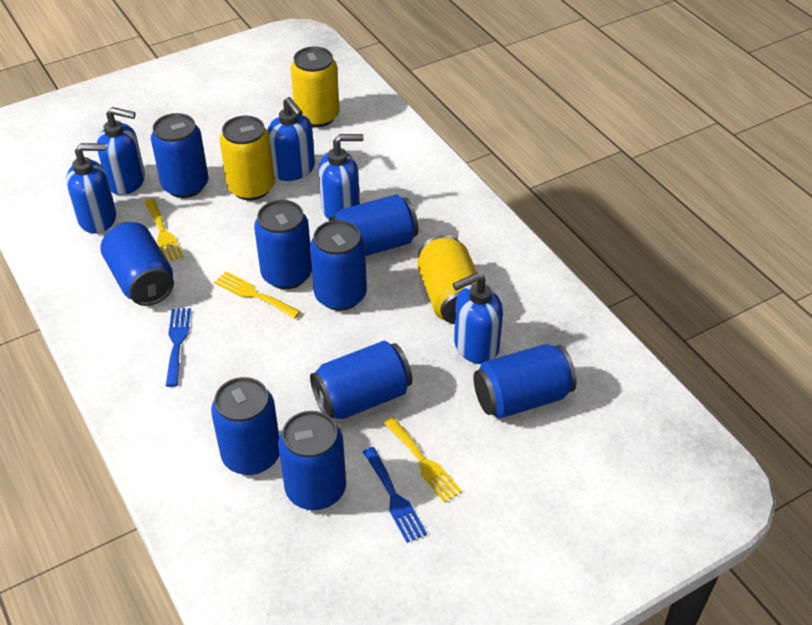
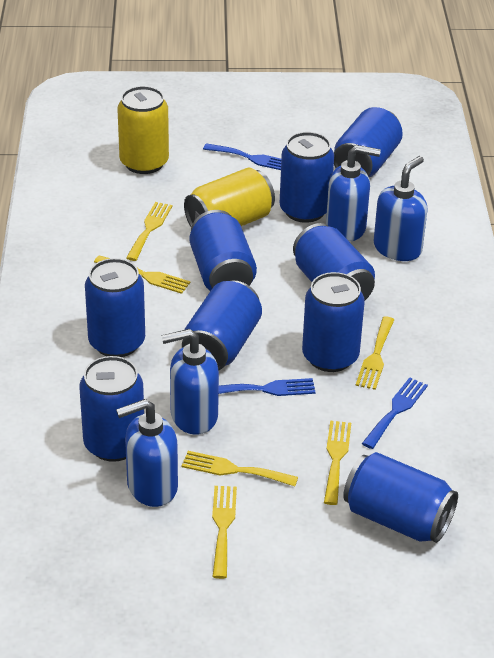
blue fork: [166,308,191,387] [363,447,427,543] = 2 -> [203,143,281,170] [219,378,316,396] [362,377,428,449] = 3
blue soap dispenser: [66,143,116,233] [97,107,145,195] [267,97,315,181] [319,134,364,220] [453,272,503,364] = 5 -> [116,399,178,507] [161,329,219,435] [326,145,381,242] [374,156,428,261] = 4
yellow can: [219,116,275,200] [291,47,339,127] [417,235,477,324] = 3 -> [117,86,169,174] [184,167,275,227] = 2
yellow fork: [145,199,183,262] [214,271,301,319] [384,417,462,503] = 3 -> [94,255,190,294] [126,202,172,261] [182,451,298,486] [212,486,237,579] [324,420,351,505] [356,316,394,390] = 6

